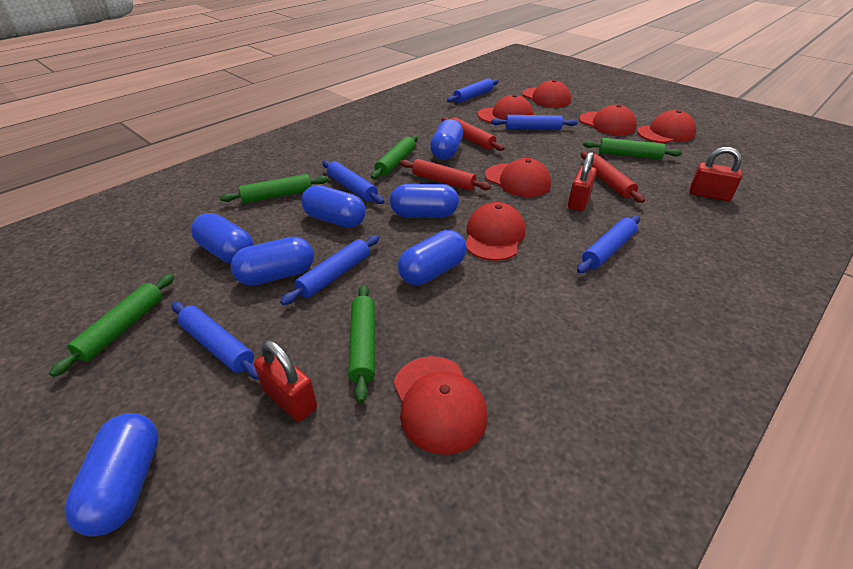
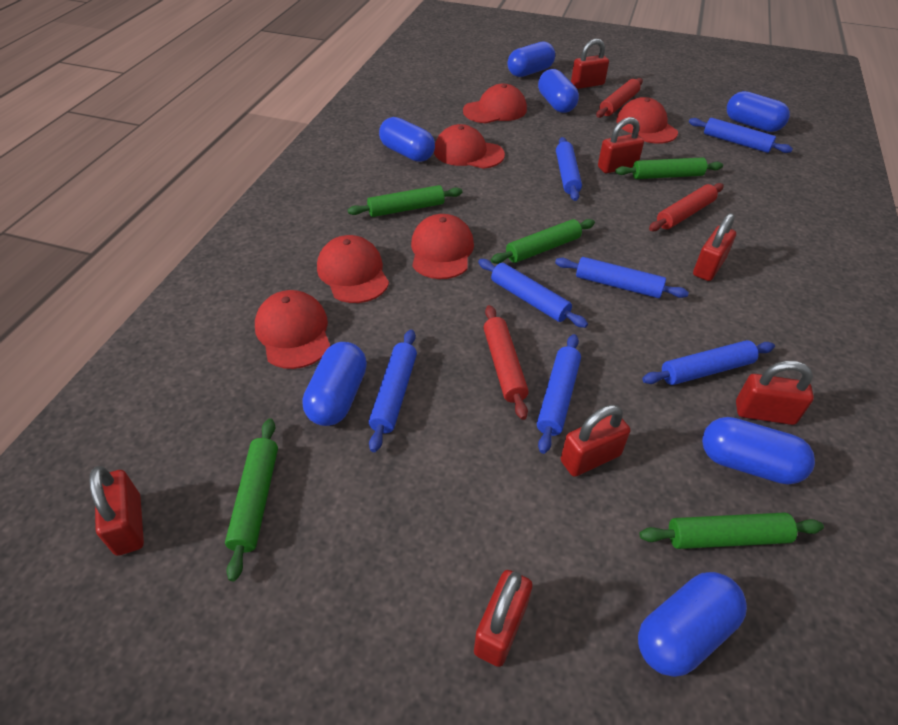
blue rolling pin: [172,302,259,379] [280,235,380,305] [322,160,384,204] [447,78,499,103] [491,115,577,130] [577,215,640,273] = 6 -> [369,329,417,452] [478,259,588,328] [537,334,581,454] [555,257,689,298] [556,137,582,201] [642,340,775,385] [689,118,793,153] = 7
red cap: [393,356,488,455] [466,202,526,261] [478,94,533,123] [485,158,551,197] [523,80,571,107] [579,104,637,135] [637,110,696,143] = 7 -> [255,290,330,369] [317,235,389,303] [411,214,474,279] [434,124,505,169] [463,84,527,123] [616,97,678,144] = 6
red padlock: [254,340,317,422] [568,152,597,211] [690,147,742,201] = 3 -> [89,466,144,556] [474,570,533,667] [561,405,630,477] [571,39,609,89] [598,117,644,173] [693,213,736,281] [736,361,814,425] = 7

